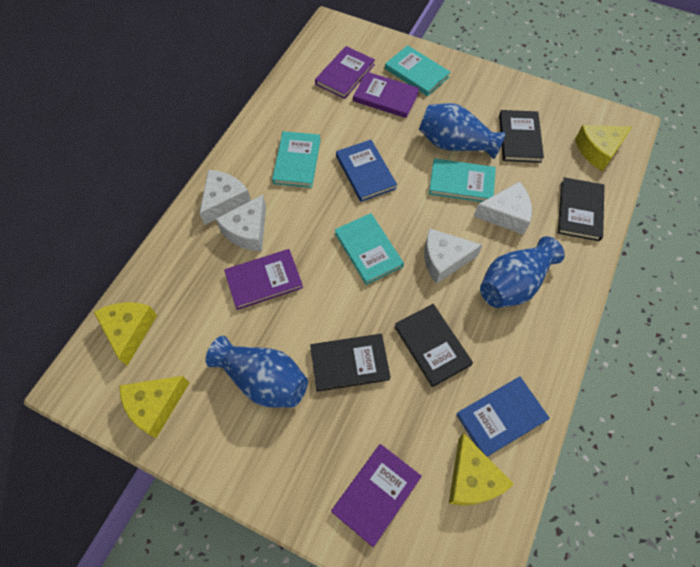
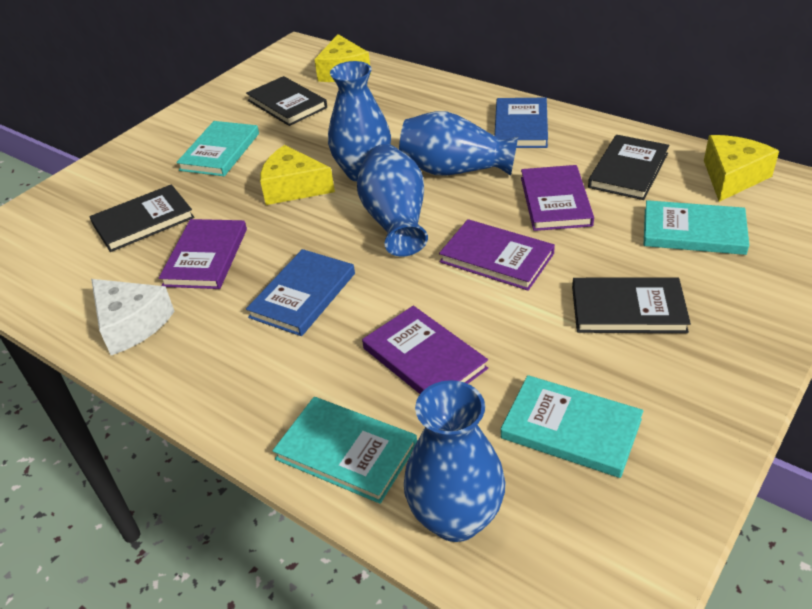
blue vase: [205,336,308,408] [419,103,505,159] [480,236,565,308] = 3 -> [328,61,391,182] [357,144,428,257] [399,111,518,176] [404,380,506,542] = 4
white cheese: [200,170,251,225] [216,195,266,251] [424,228,482,284] [474,181,532,235] = 4 -> [91,279,175,355] = 1
yellow cheese: [94,302,157,366] [119,376,189,438] [449,433,514,505] [575,125,632,171] = 4 -> [260,145,335,205] [314,34,371,82] [704,135,779,202] = 3

